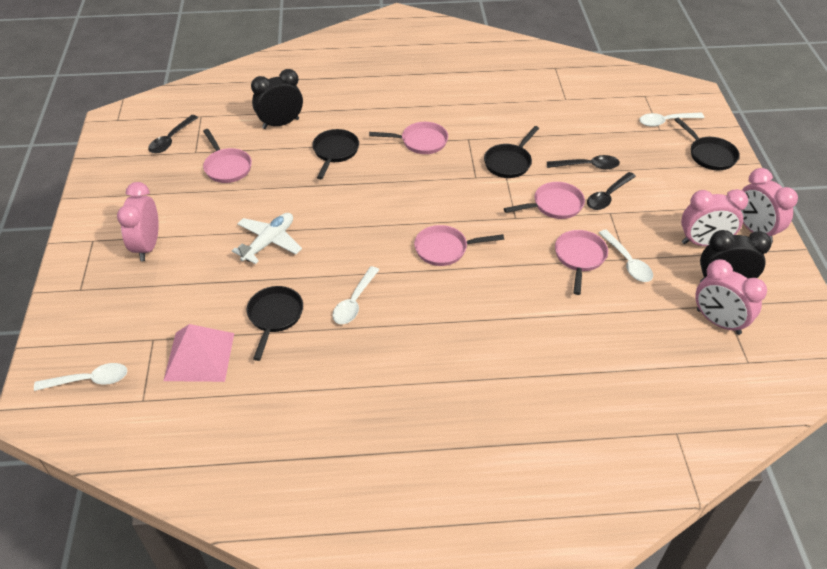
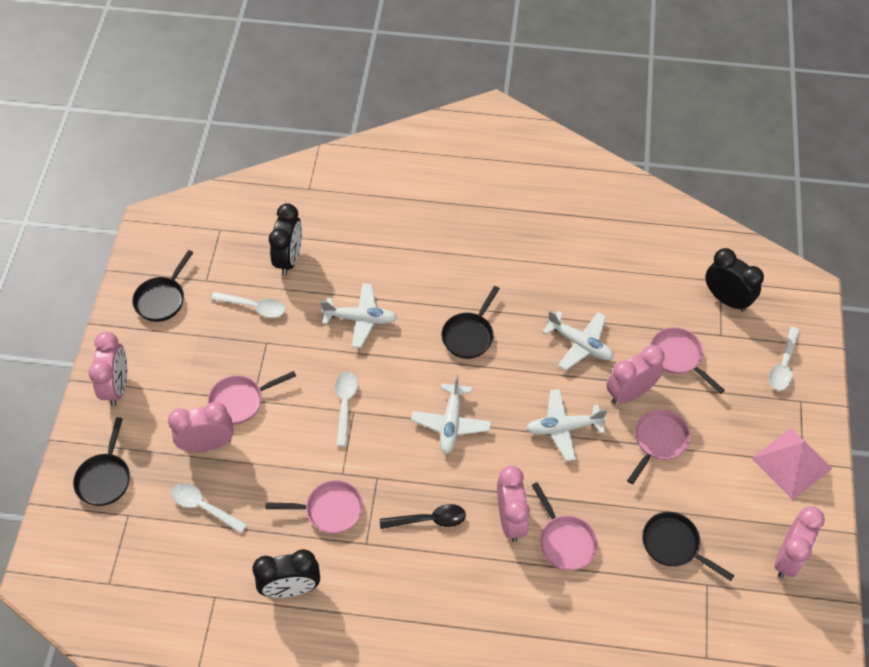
black clock: [251,69,303,129] [700,230,772,283] = 2 -> [252,549,320,598] [269,203,302,276] [705,248,764,312] = 3
black spoon: [148,115,198,153] [547,155,620,169] [587,172,636,210] = 3 -> [380,504,466,529] = 1
pink clock: [117,182,159,261] [681,189,748,246] [695,259,767,335] [741,168,798,243] = 4 -> [88,332,127,406] [168,402,233,452] [497,466,530,542] [606,345,665,404] [774,506,825,578] = 5
white plane: [232,213,302,264] = 1 -> [320,283,397,348] [411,374,491,454] [526,389,607,461] [542,310,614,370] = 4

